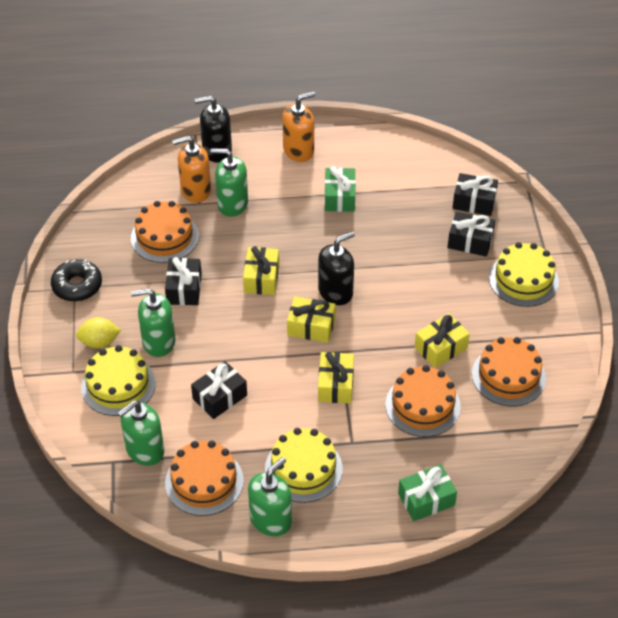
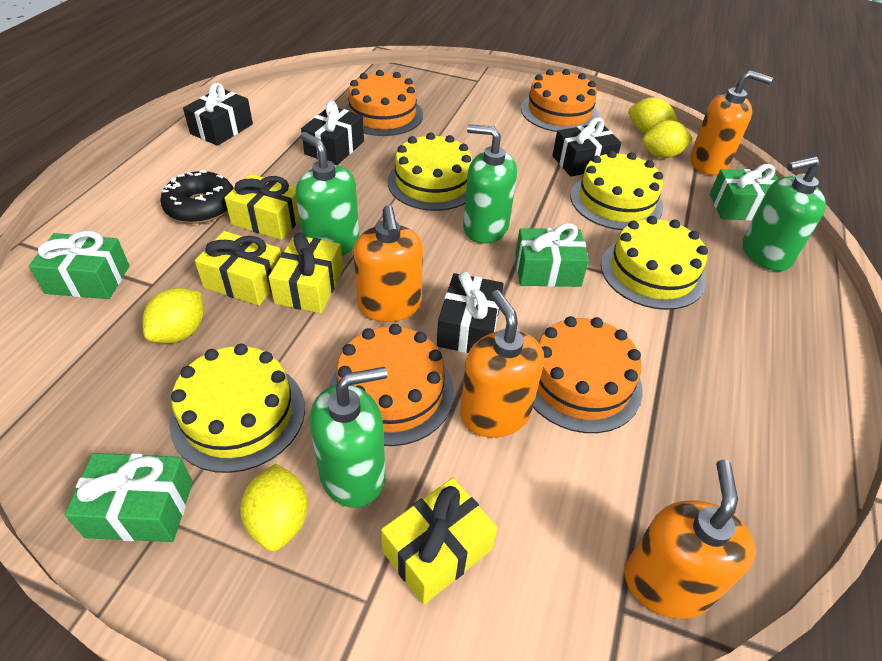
black soap dispenser: [195,96,232,162] [318,232,355,305] = 2 -> none = 0
green gift: [325,166,356,212] [398,464,457,521] = 2 -> [29,231,130,299] [65,453,193,542] [515,223,589,287] [710,164,778,221] = 4
orange soap dispenser: [172,136,211,203] [282,92,316,162] = 2 -> [354,205,423,322] [460,290,544,438] [624,460,755,619] [690,70,773,175] = 4
yellow cake: [81,345,156,416] [265,428,343,503] [489,242,559,307] = 3 -> [169,343,305,473] [388,132,472,211] [570,150,663,230] [601,216,708,310] = 4
yellow lemon: [76,317,121,348] = 1 -> [142,288,203,343] [240,464,308,551] [628,97,679,133] [642,120,693,158] = 4

